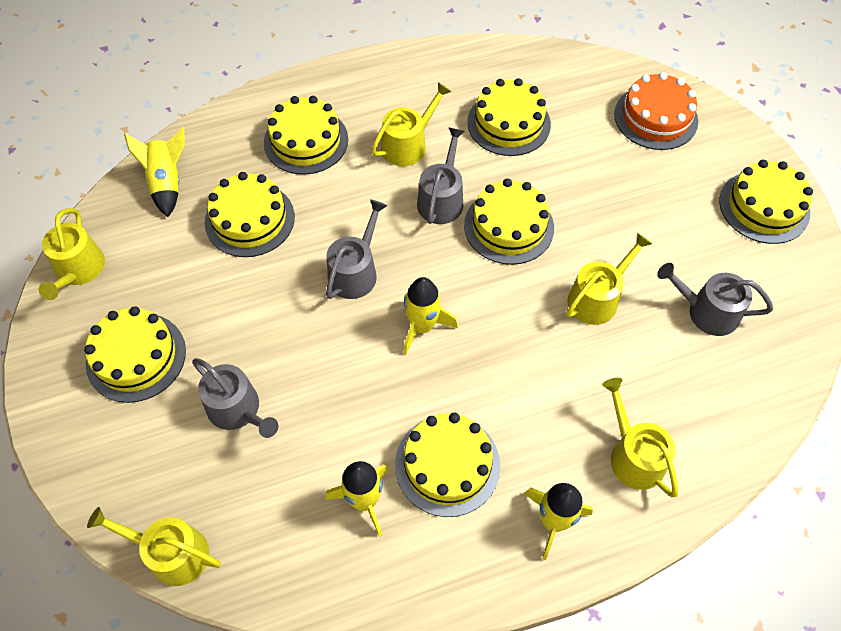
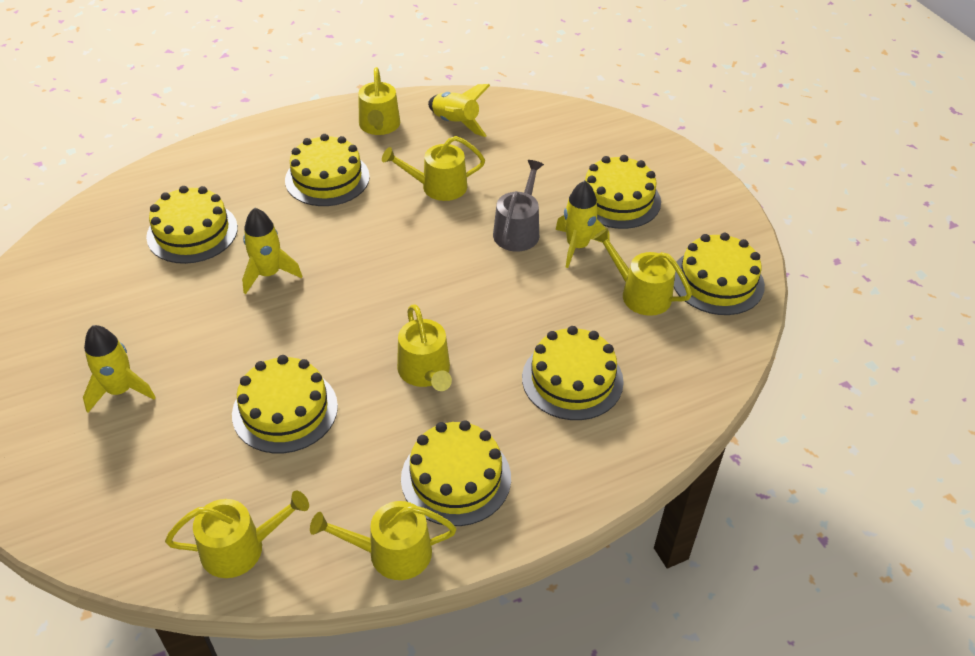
grey watering can: [192,358,278,438] [326,200,387,299] [417,127,465,224] [657,263,773,336] = 4 -> [493,160,544,252] = 1
orange cake: [614,72,698,150] = 1 -> none = 0
yellow watering can: [39,208,105,300] [87,507,221,586] [371,82,452,166] [566,233,652,325] [602,378,678,498] = 5 -> [165,491,309,578] [310,501,457,580] [358,67,400,135] [382,136,485,201] [397,304,452,391] [593,228,692,316] = 6

